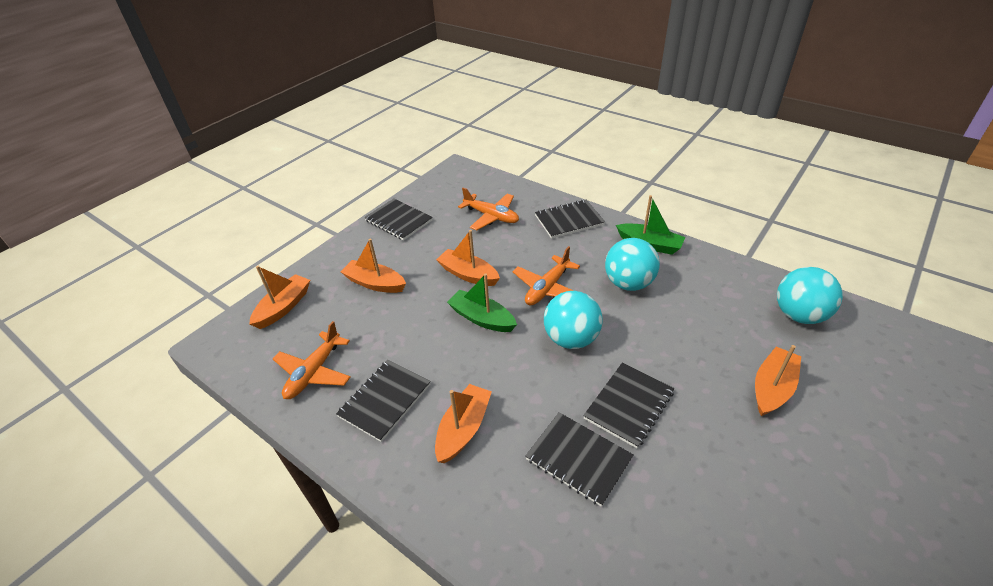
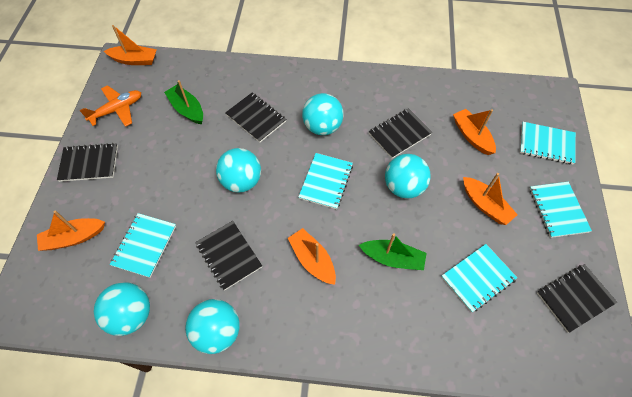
orange plane: [273,321,351,399] [458,188,519,230] [512,246,580,305] = 3 -> [79,85,141,127] = 1
turquoise ball: [544,291,603,349] [605,238,660,291] [777,267,843,324] = 3 -> [94,282,150,336] [185,299,240,354] [216,148,261,193] [302,93,344,135] [385,154,431,199] = 5
turquoise notebook: none = 0 -> [110,213,176,278] [298,153,353,209] [441,244,517,313] [520,122,576,165] [529,182,592,238] = 5

